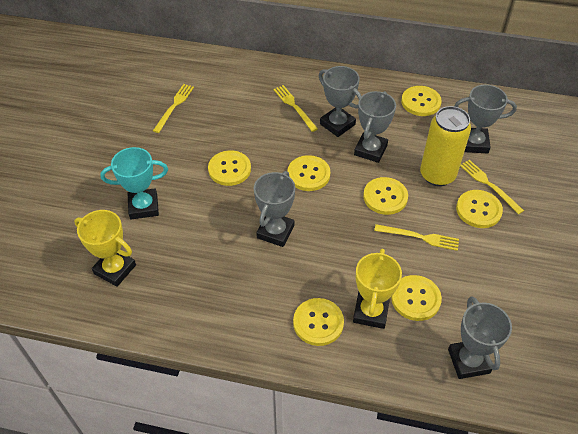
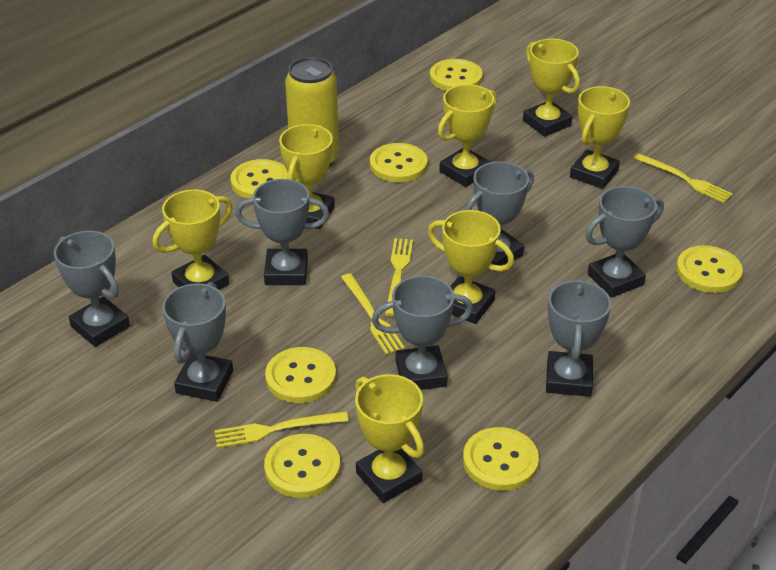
grey trophy: [254,171,295,247] [319,66,361,137] [354,91,396,163] [448,296,512,379] [454,85,517,154] = 5 -> [54,231,130,347] [162,282,233,402] [235,179,329,285] [372,275,473,390] [465,161,534,266] [546,278,611,397] [586,186,664,298] = 7
turquoise trophy: [100,147,168,220] = 1 -> none = 0
yellow trophy: [74,210,136,287] [353,249,402,329] = 2 -> [153,189,233,290] [279,124,335,229] [355,374,424,503] [428,210,514,324] [438,84,497,187] [523,39,580,137] [570,86,630,189] = 7

